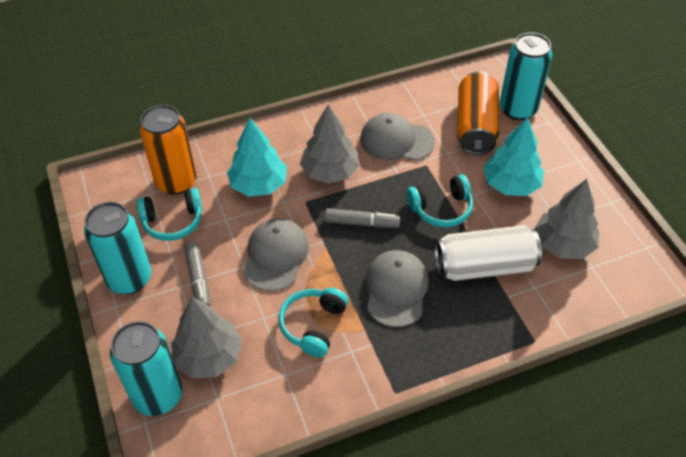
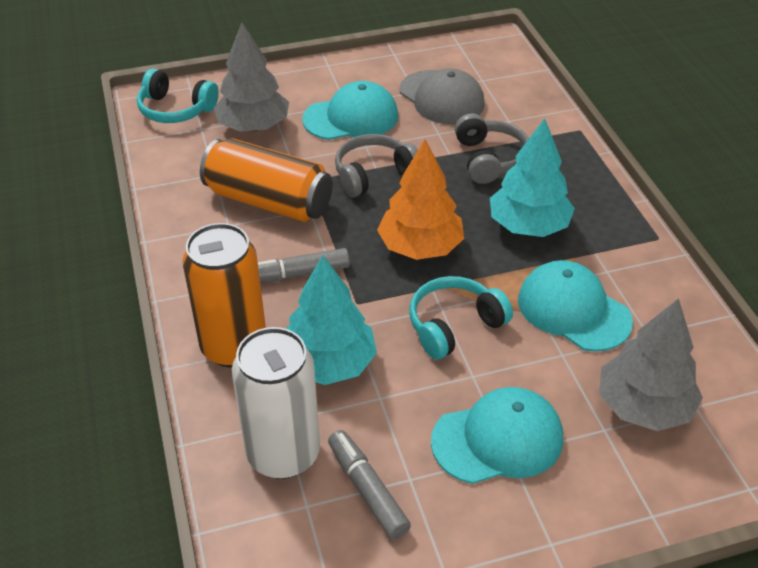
grey cap: [243,218,309,291] [360,113,435,160] [365,250,429,327] = 3 -> [399,69,485,124] = 1
grey headphones: none = 0 -> [335,134,418,197] [455,113,529,184] = 2
grey tree: [171,297,242,378] [300,104,360,184] [534,179,599,259] = 3 -> [214,22,289,132] [599,298,703,431] = 2
orange tree: none = 0 -> [377,139,464,260] = 1
turquoise can: [84,202,151,294] [110,321,182,416] [499,32,552,120] = 3 -> none = 0
turquoise cap: none = 0 -> [302,81,398,140] [431,387,563,484] [518,260,633,352] = 3
turquoise headphones: [137,188,202,241] [279,288,348,358] [407,174,473,227] = 3 -> [137,69,219,123] [409,276,513,360] = 2

